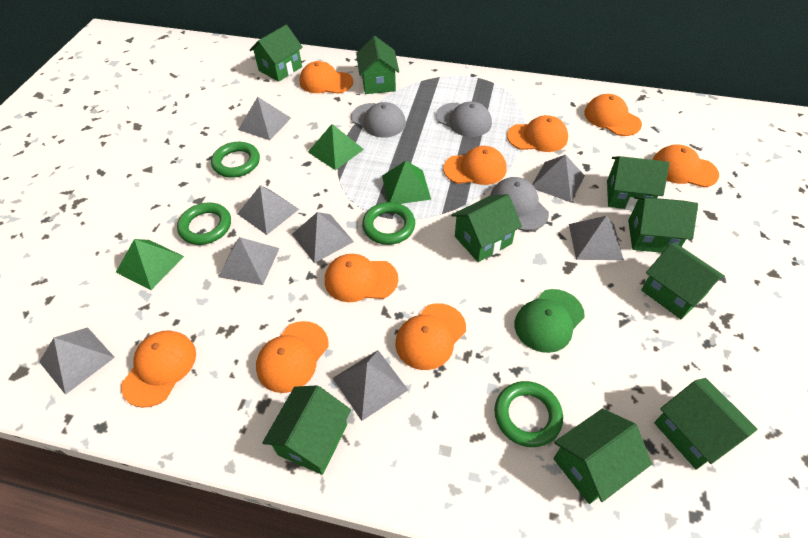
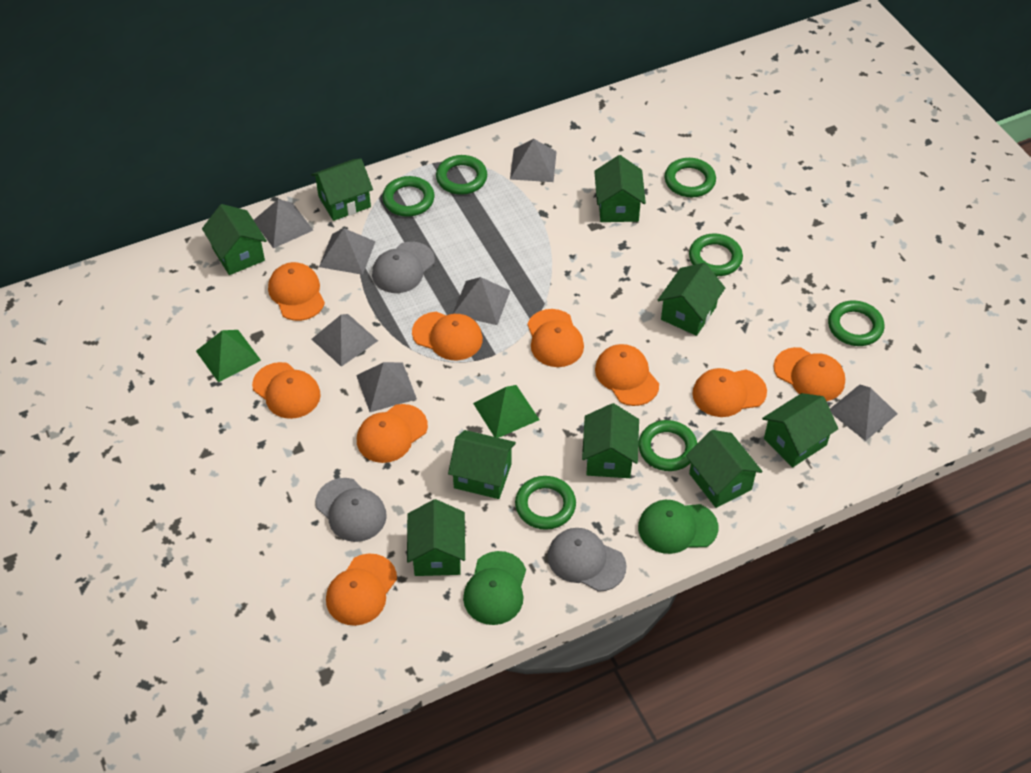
green cap: [515,289,585,353] = 1 -> [463,551,526,625] [638,500,718,554] = 2
green pyramid: [116,239,184,290] [308,124,364,170] [382,161,431,204] = 3 -> [196,330,261,383] [473,385,539,438] = 2
green ring: [177,203,231,245] [211,142,260,177] [362,202,415,245] [494,381,563,447] = 4 -> [382,176,435,217] [436,155,487,195] [515,476,576,530] [638,420,697,471] [665,158,716,197] [689,233,743,276] [828,300,884,346] = 7
grey pyramid: [39,327,115,395] [218,237,280,285] [238,97,291,140] [238,185,299,235] [292,212,354,263] [333,350,408,421] [532,155,585,202] [569,216,624,260] = 8 -> [254,199,313,248] [311,314,378,367] [319,228,376,275] [356,362,417,412] [453,277,510,325] [510,139,557,182] [830,385,897,441] = 7

